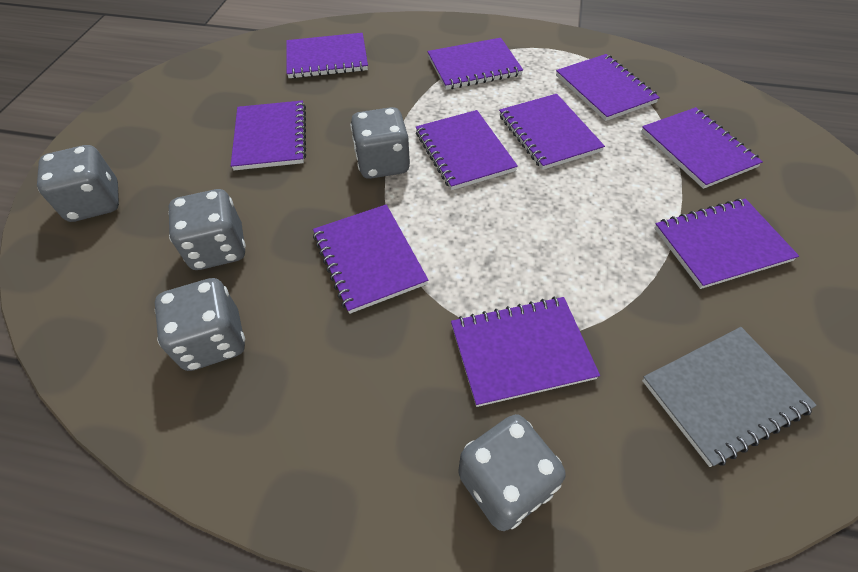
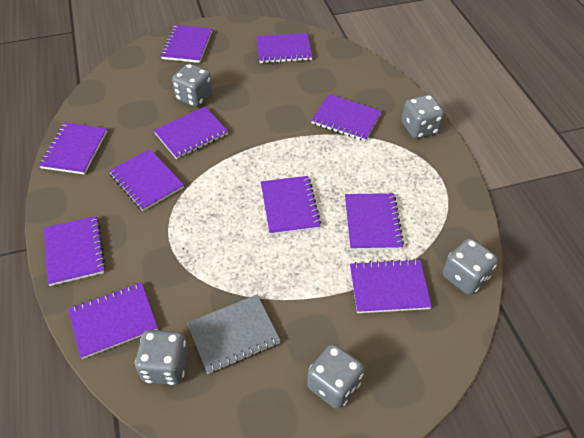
purple notebook: [231,100,306,170] [286,33,368,78] [313,204,428,314] [416,110,518,190] [427,38,523,90] [451,296,600,407] [499,94,605,170] [556,54,660,121] [641,107,763,189] [654,198,799,289] = 10 -> [39,122,107,174] [44,216,106,286] [68,282,158,359] [109,149,184,211] [154,107,228,159] [161,25,212,63] [256,33,312,63] [261,176,321,235] [311,94,382,141] [345,193,404,250] [350,259,432,313] = 11

